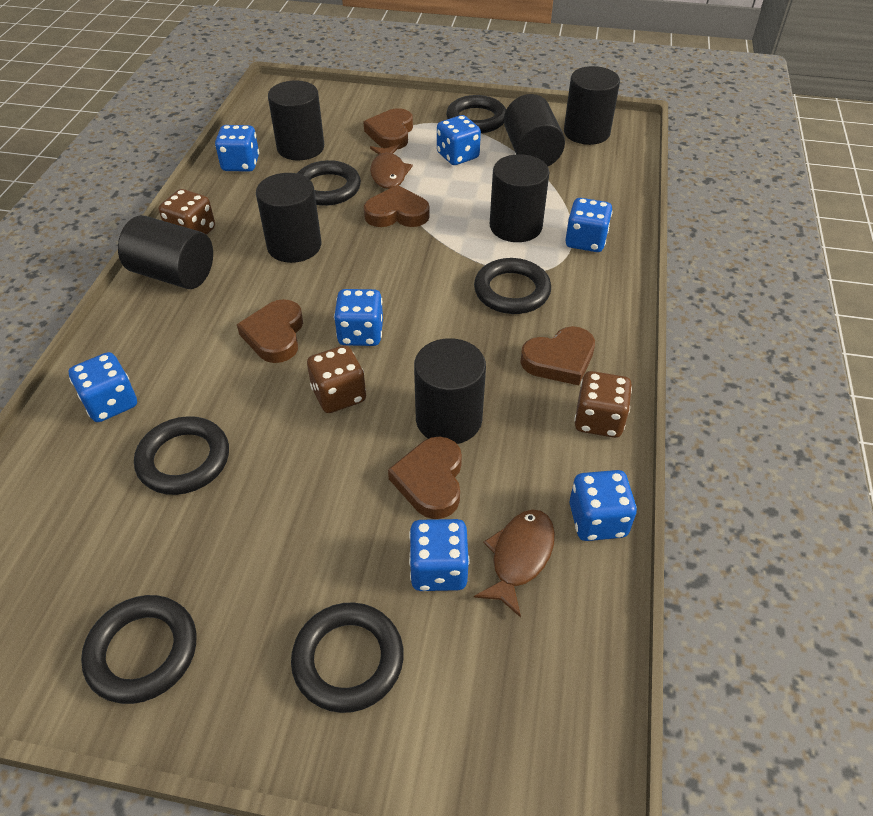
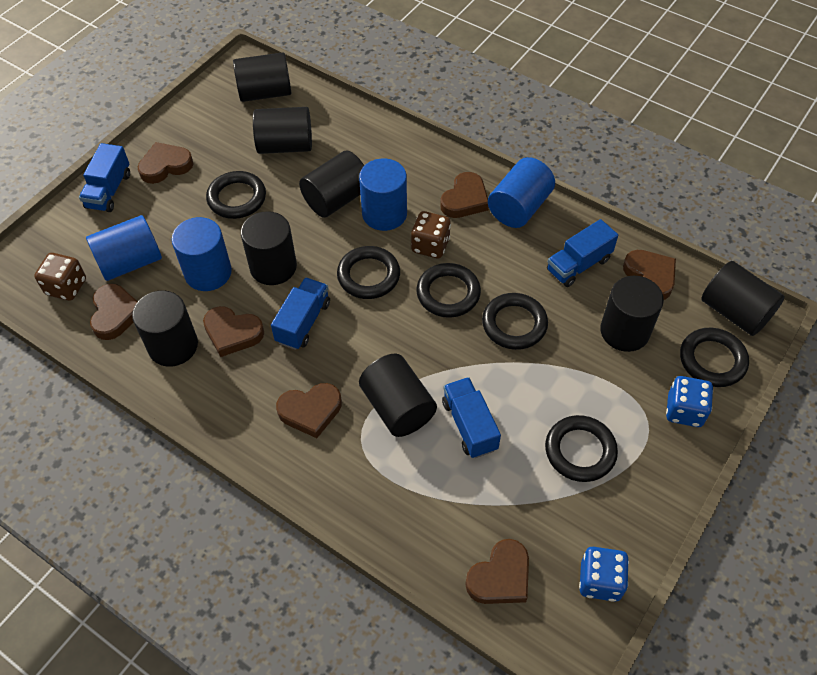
black cylinder: [118,215,213,289] [256,173,321,263] [268,80,324,160] [414,338,486,444] [490,154,549,242] [504,94,565,166] [564,66,620,145] = 7 -> [132,290,198,367] [233,52,291,102] [241,211,297,285] [253,107,312,154] [299,151,364,218] [359,354,437,437] [600,276,664,352] [701,261,785,336] = 8
blue cylinder: none = 0 -> [86,215,162,281] [171,217,232,291] [359,159,407,231] [488,157,555,228] = 4
blue dice: [69,352,137,422] [215,125,259,172] [334,289,383,346] [409,519,470,591] [437,115,481,165] [565,198,613,252] [569,470,637,541] = 7 -> [579,547,629,602] [666,376,713,427] = 2
blue truck: none = 0 -> [79,143,130,212] [271,277,330,350] [442,377,501,458] [547,219,618,287] = 4
brown dice: [159,189,215,235] [307,345,366,413] [574,371,632,438] = 3 -> [34,253,86,301] [411,211,451,258] = 2
brown fish: [370,145,413,189] [474,509,555,618] = 2 -> none = 0
brown heart: [237,299,303,363] [363,108,413,149] [364,185,430,227] [388,436,462,519] [520,326,595,385] = 5 -> [90,284,138,340] [138,142,193,184] [203,306,264,357] [276,383,342,438] [440,172,489,218] [465,539,529,604] [623,250,676,300] = 7

